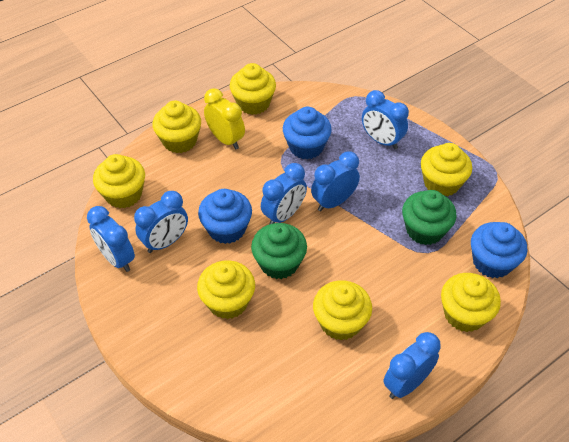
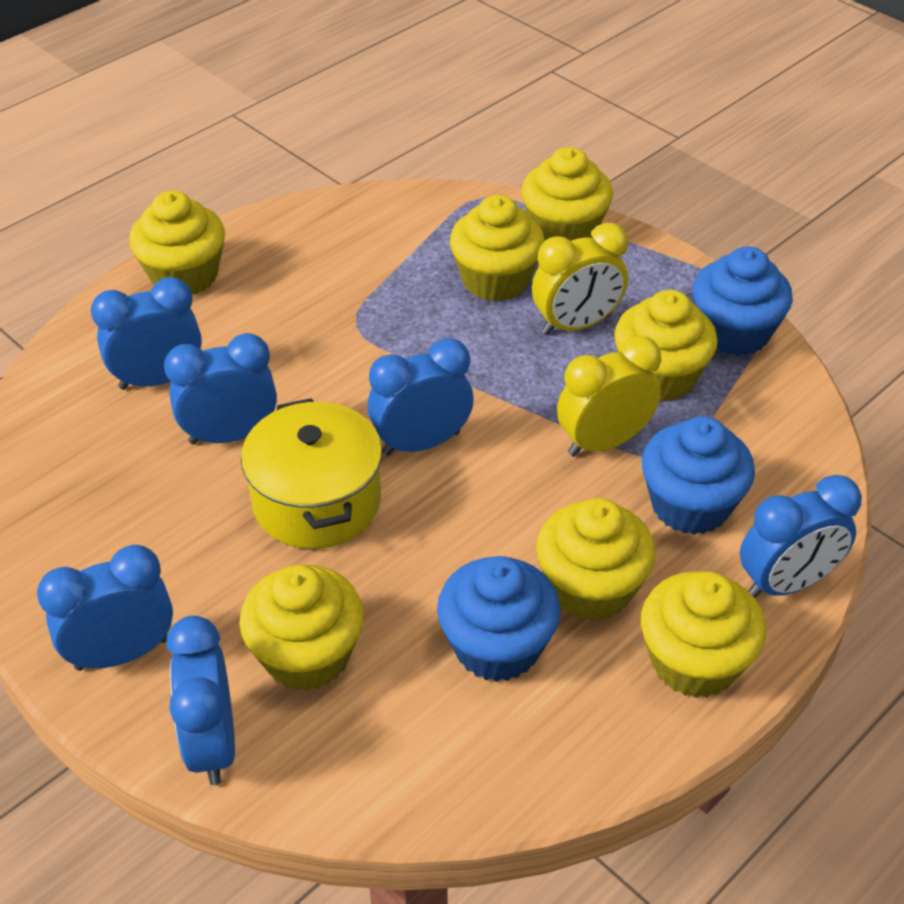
green cupcake: [251,223,307,279] [402,190,457,245] = 2 -> none = 0
yellow clock: [204,88,245,149] = 1 -> [532,223,628,335] [557,336,661,457] = 2
yellow pot: none = 0 -> [241,398,382,549] = 1

